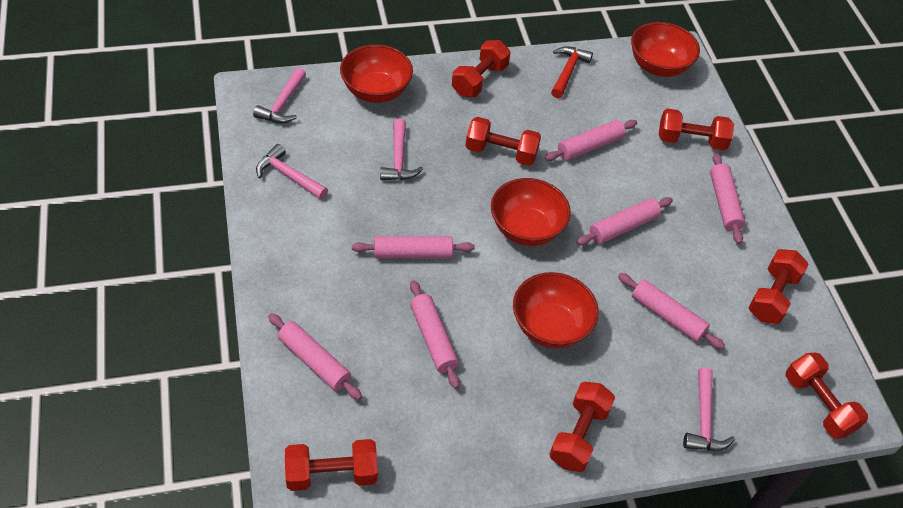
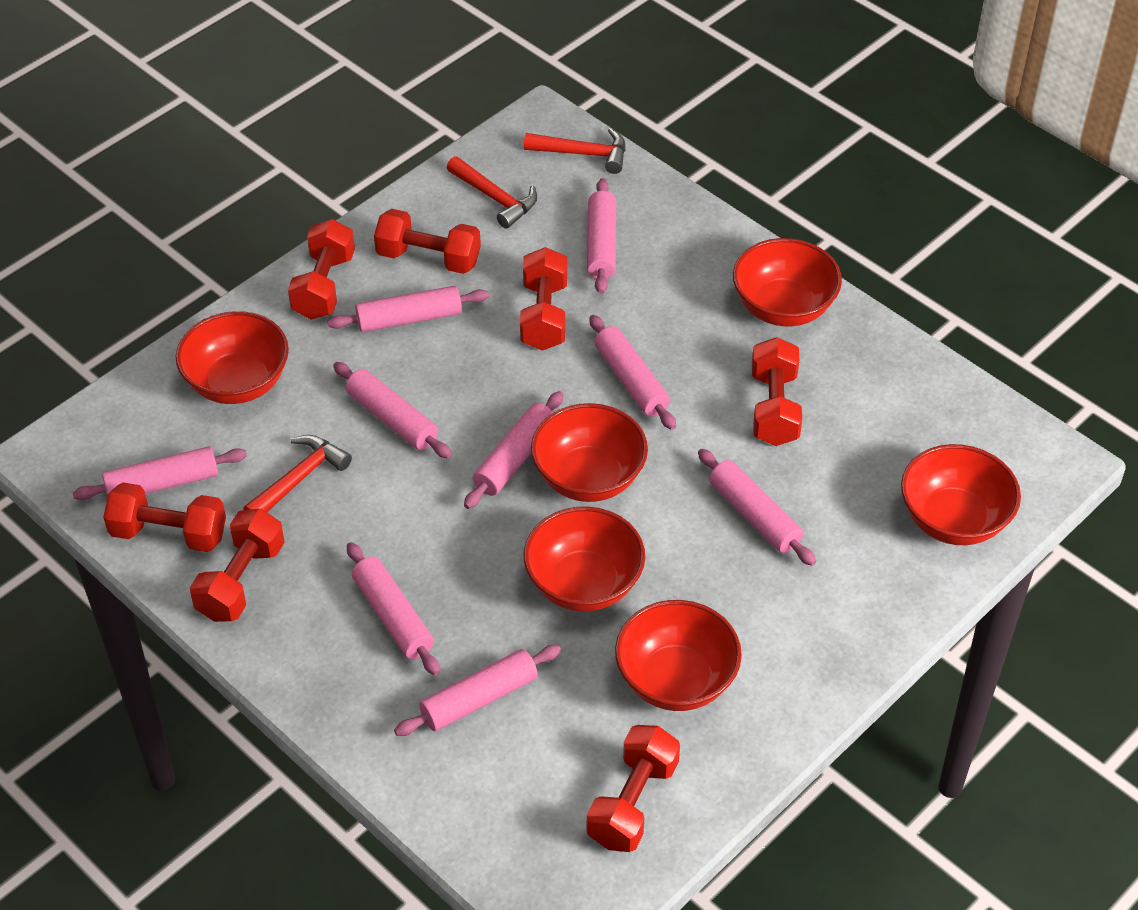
pink hammer: [253,68,306,123] [256,144,328,200] [380,118,423,180] [683,367,735,451] = 4 -> none = 0
pink rolling pin: [268,313,362,400] [352,236,475,258] [410,280,460,389] [545,120,637,161] [576,197,673,245] [618,273,725,349] [710,153,745,244] = 7 -> [73,446,247,500] [327,286,489,332] [333,362,452,458] [347,542,440,676] [394,645,561,736] [464,391,564,509] [587,178,616,294] [589,315,676,430] [698,449,816,566] = 9
red bowl: [340,44,413,103] [491,178,571,246] [513,272,599,348] [631,22,700,77] = 4 -> [176,311,289,404] [524,506,645,612] [531,403,648,502] [615,600,742,711] [733,238,842,326] [901,444,1021,545] = 6
red hammer: [551,46,593,98] = 1 -> [243,435,352,512] [447,156,537,229] [524,128,626,174] = 3

